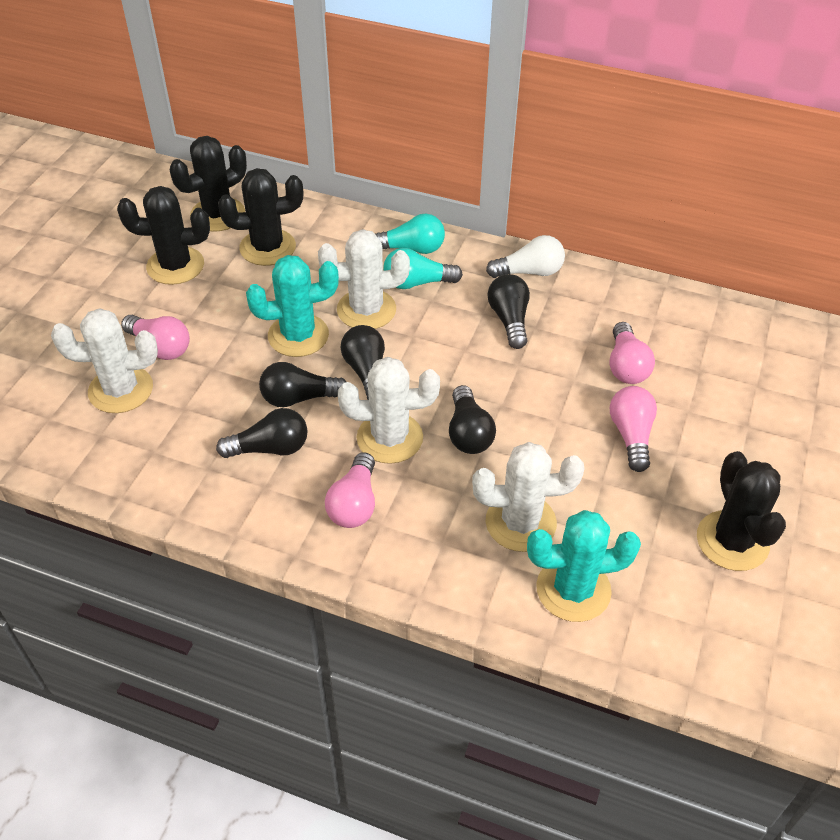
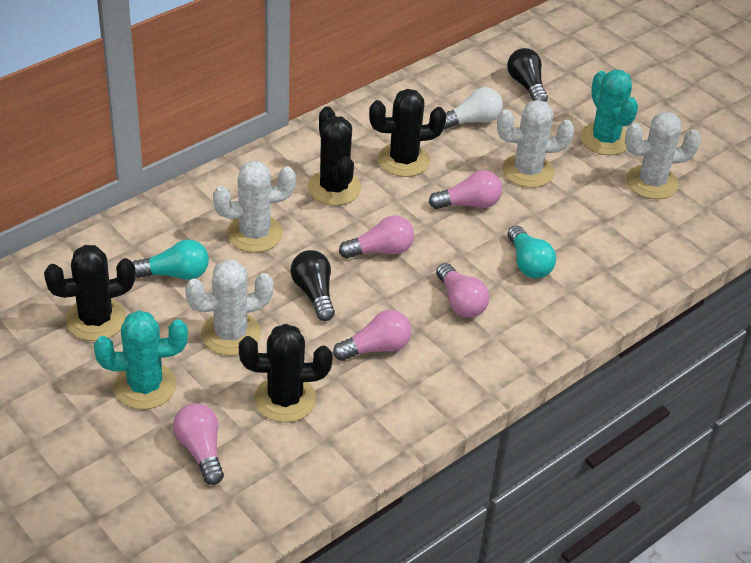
black light bulb: [216,408,308,458] [259,362,346,407] [341,325,385,400] [449,385,496,454] [488,274,530,349] = 5 -> [291,250,335,321] [507,48,548,102] = 2
pink light bulb: [121,315,190,360] [325,452,375,528] [610,322,655,384] [610,386,657,472] = 4 -> [173,403,224,485] [333,310,412,361] [339,215,414,259] [429,170,502,209] [436,263,489,318] = 5

